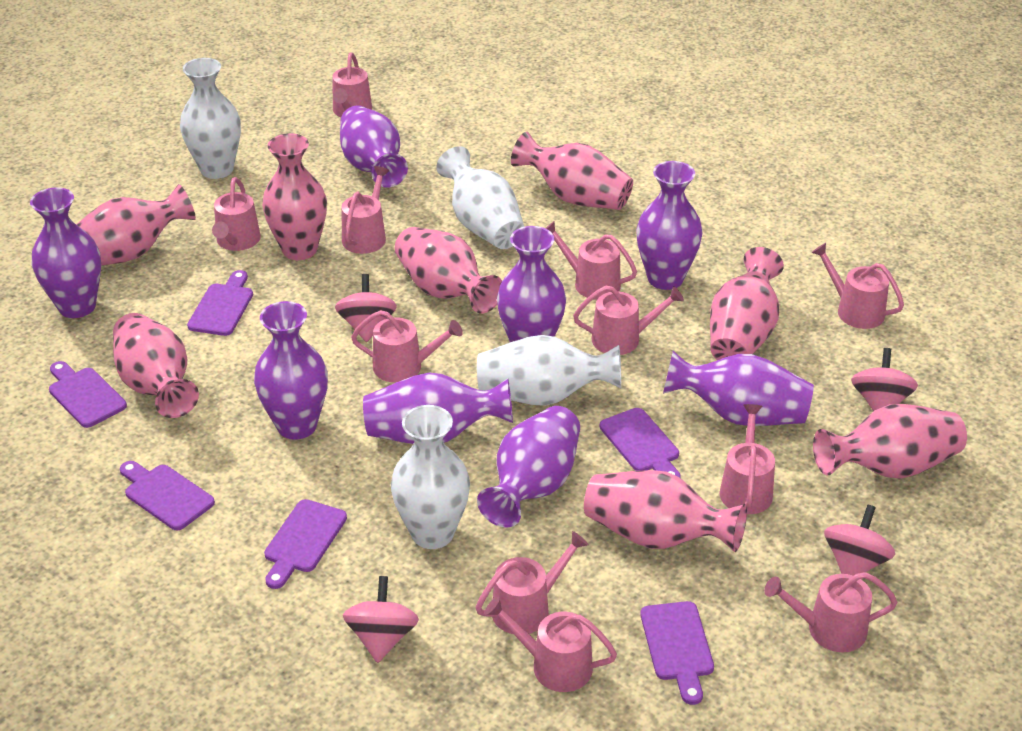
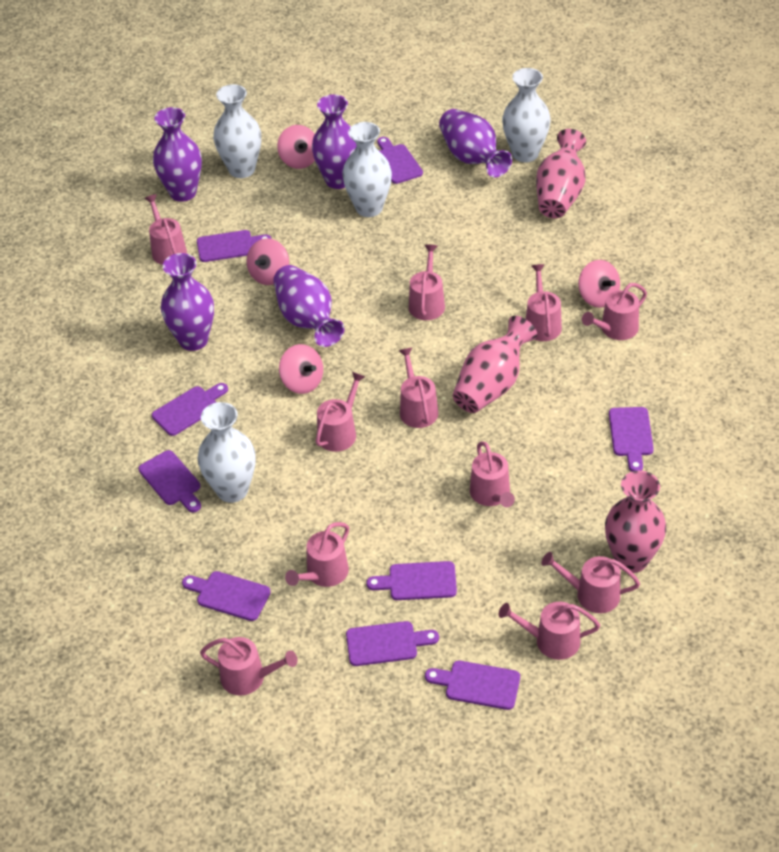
pink vase: [76,184,196,265] [113,313,199,418] [262,133,327,260] [395,227,502,314] [511,132,633,210] [584,470,747,552] [710,247,784,360] [813,404,967,479] = 8 -> [453,316,537,413] [536,129,586,218] [605,470,666,573] = 3
purple cutting board: [49,361,127,428] [120,461,215,530] [187,270,253,336] [264,499,347,589] [599,408,681,478] [640,601,714,705] = 6 -> [138,450,201,512] [152,383,228,436] [182,571,271,621] [197,230,271,262] [346,621,439,666] [366,561,457,600] [377,137,423,184] [425,661,520,710] [609,407,654,472] = 9
purple vase: [30,187,101,318] [254,301,328,440] [340,106,408,188] [363,373,513,444] [477,406,580,528] [497,226,566,342] [636,161,702,290] [663,351,814,426] = 8 -> [153,107,202,202] [161,253,214,351] [273,265,345,347] [312,94,357,189] [439,109,512,178] = 5

